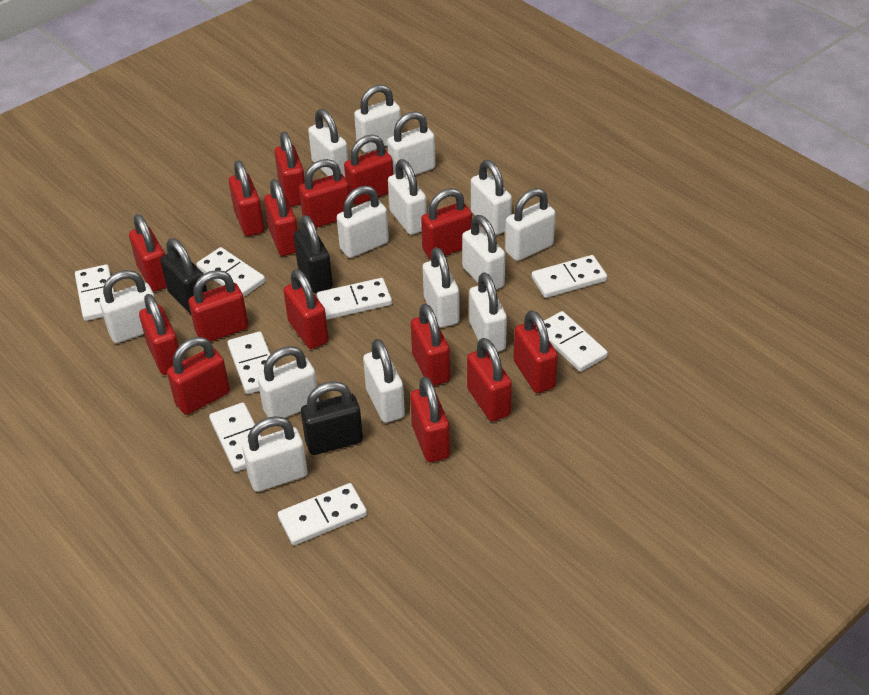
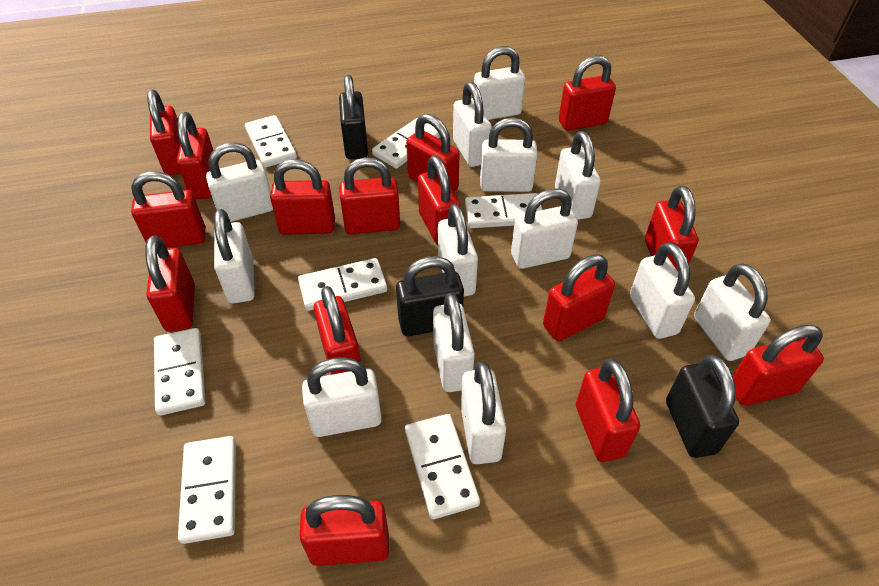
white domino: [75,264,114,321] [196,247,265,297] [209,402,261,472] [227,331,276,394] [278,483,367,545] [317,278,392,320] [532,255,607,298] [544,311,608,372] = 8 -> [154,328,205,416] [178,436,236,544] [245,115,297,168] [298,258,387,311] [372,118,440,169] [405,414,480,519] [465,193,542,228] = 7
white padlock: [99,270,155,343] [242,416,308,492] [257,346,319,418] [308,109,348,177] [337,186,389,258] [354,85,402,153] [363,339,405,423] [387,111,435,175] [388,159,427,235] [423,247,460,328] [462,215,505,290] [469,272,507,352] [471,160,512,235] [505,188,555,261] = 14 -> [206,142,273,222] [214,209,255,304] [302,357,382,437] [433,293,475,392] [438,204,478,296] [453,82,492,167] [461,361,506,464] [474,46,525,120] [480,117,538,192] [511,188,578,269] [555,131,601,220] [630,242,695,339] [694,263,771,361] = 13

